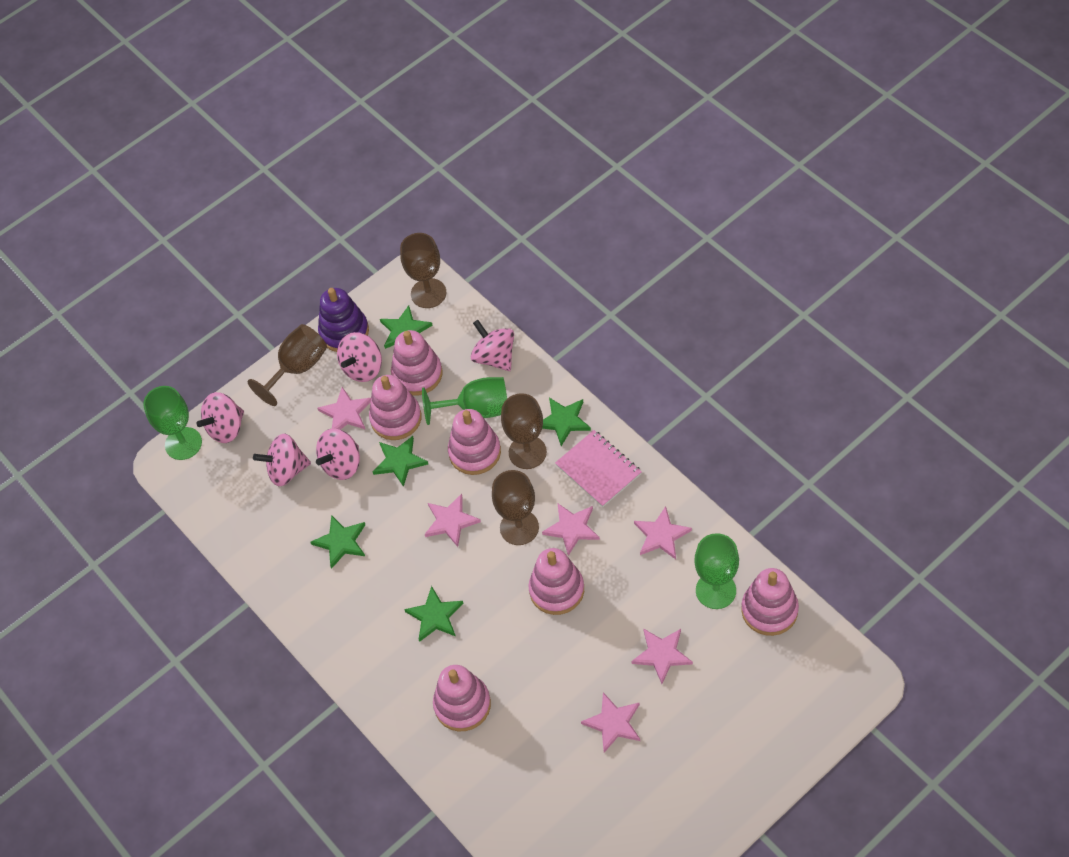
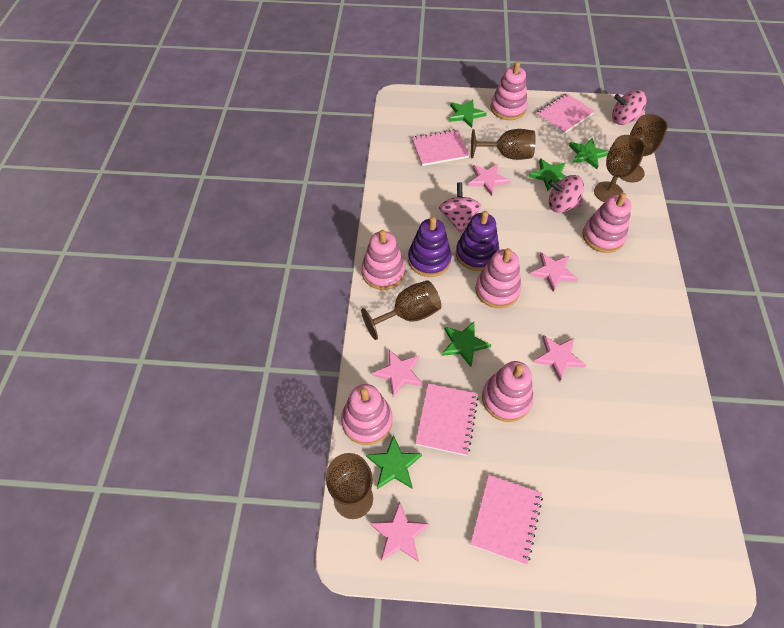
brown goblet: [248,324,327,406] [400,233,446,308] [492,470,539,545] [501,393,547,469] = 4 -> [326,453,373,519] [361,280,441,340] [471,129,536,160] [594,135,645,202] [621,114,668,182] = 5
green goblet: [143,386,202,460] [422,377,507,425] [694,533,739,609] = 3 -> none = 0
pink notebook: [555,430,642,507] = 1 -> [412,129,470,166] [415,383,478,456] [470,475,543,565] [536,93,595,134] = 4
pink spinning top: [196,392,244,443] [253,434,311,486] [316,429,360,480] [337,332,382,382] [471,320,514,371] = 5 -> [439,182,481,233] [548,175,584,213] [612,90,647,125] = 3
pink star: [318,387,371,430] [425,494,481,547] [542,503,600,556] [581,693,640,753] [631,628,693,684] [634,506,692,559] = 6 -> [370,502,430,562] [372,350,423,397] [468,164,510,196] [530,252,578,292] [533,335,586,381] = 5
purple stacking toy: [318,288,369,352] = 1 -> [408,217,452,277] [456,211,500,271] = 2

